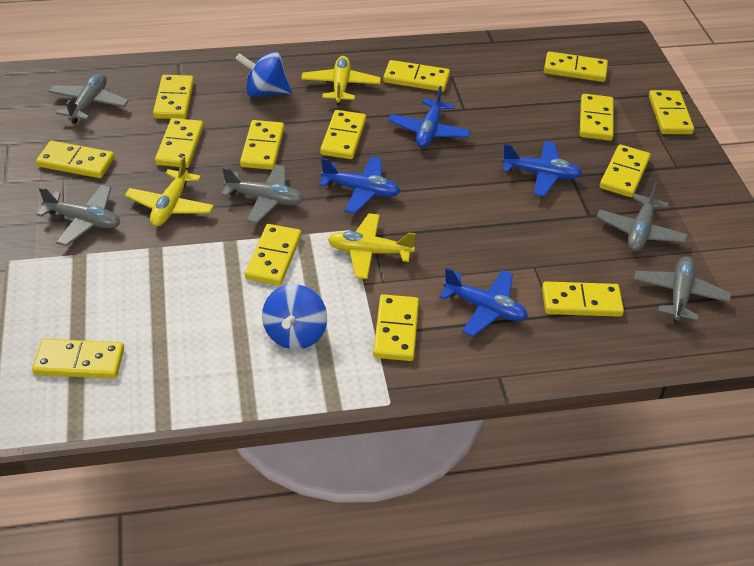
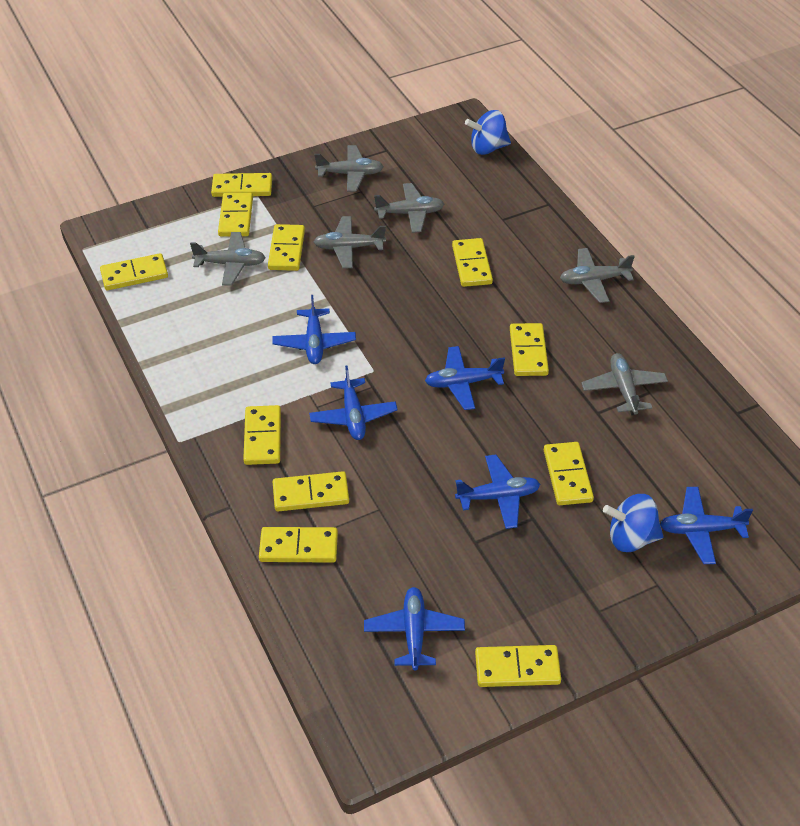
blue plane: [319,156,400,214] [388,86,471,148] [439,268,528,337] [502,141,582,197] = 4 -> [273,295,356,364] [309,366,398,440] [364,587,465,670] [425,346,505,410] [455,454,540,529] [660,487,753,564] = 6
grey plane: [37,185,120,246] [49,73,129,124] [221,164,304,223] [597,182,688,251] [634,256,731,322] = 5 -> [190,232,265,286] [314,145,384,192] [314,216,386,269] [374,183,444,233] [560,248,635,303] [581,353,668,416] = 6
yellow domino: [32,339,124,379] [36,141,114,178] [153,75,194,119] [155,118,204,168] [240,120,284,170] [245,224,301,285] [320,110,366,159] [373,294,419,361] [383,60,450,92] [542,281,624,317] [544,51,608,82] [580,94,614,141] [600,144,650,197] [649,90,694,134] = 14 -> [100,253,168,290] [211,173,272,197] [218,193,253,237] [243,405,281,465] [259,527,338,563] [268,224,305,271] [272,471,349,511] [452,238,493,287] [475,645,561,687] [510,323,549,376] [544,442,594,505] = 11
yellow plane: [125,156,214,227] [301,56,381,105] [328,213,416,279] = 3 -> none = 0

